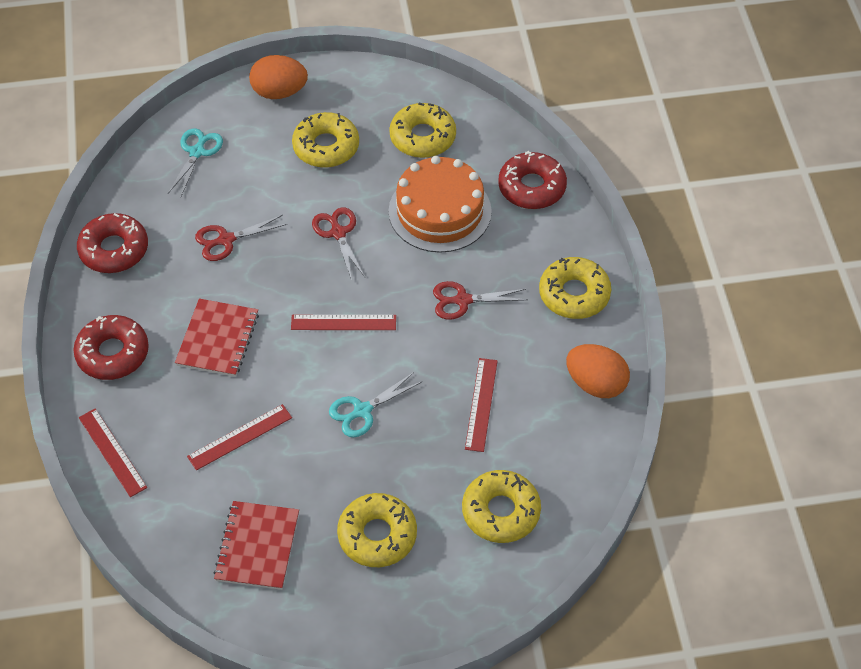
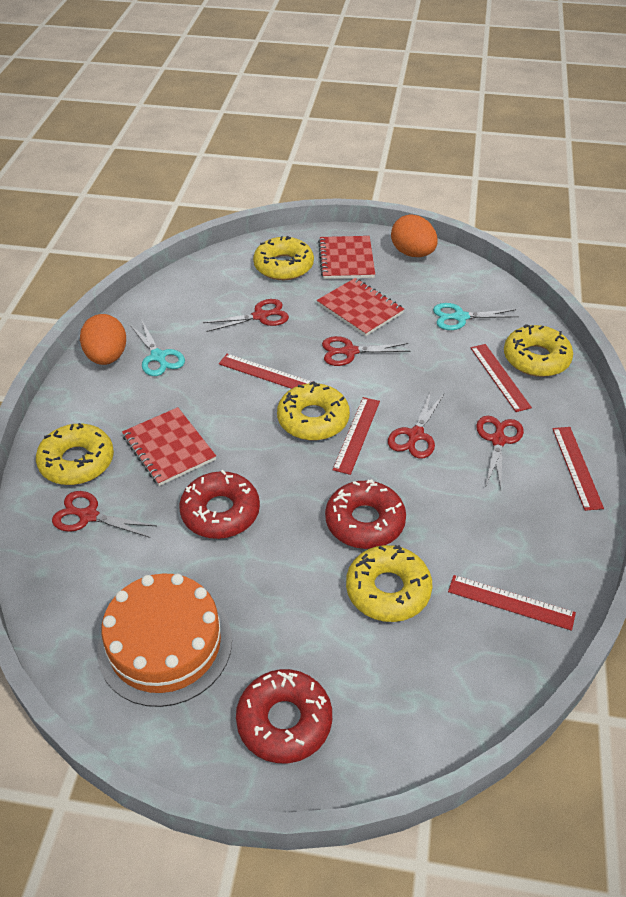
red notebook: [175,299,259,377] [213,501,299,590] = 2 -> [122,407,216,486] [317,278,404,336] [318,236,375,279] = 3
red ruler: [79,408,147,497] [187,404,292,471] [291,315,396,330] [465,358,498,452] = 4 -> [219,354,312,389] [333,397,380,475] [448,575,576,631] [471,344,532,412] [552,427,604,511] = 5
red scissors: [195,215,287,261] [312,207,365,280] [433,281,528,320] = 3 -> [52,491,156,538] [203,299,289,332] [322,336,410,366] [388,391,444,459] [476,416,524,489] = 5

